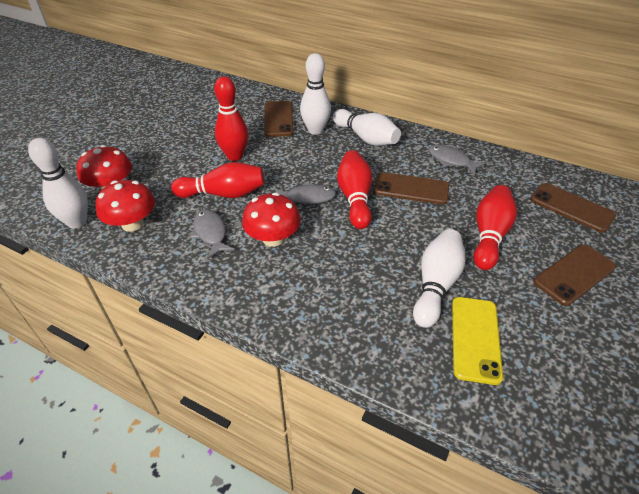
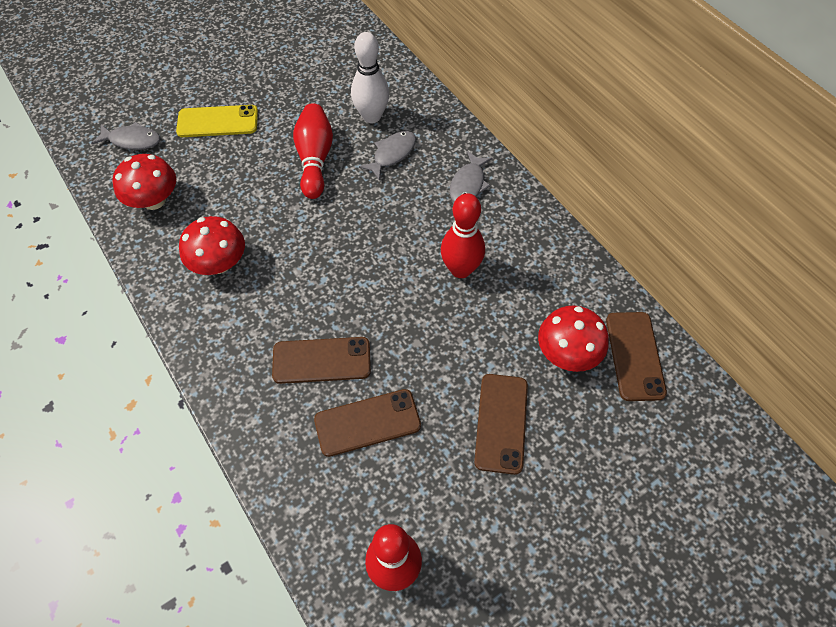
red bowling pin: [171,162,264,198] [214,76,248,161] [337,150,373,229] [474,185,517,270] = 4 -> [293,103,333,199] [365,524,422,591] [441,193,485,278] = 3
white bowling pin: [28,138,88,228] [300,53,331,135] [333,109,401,146] [413,229,466,328] = 4 -> [351,32,389,123] = 1

